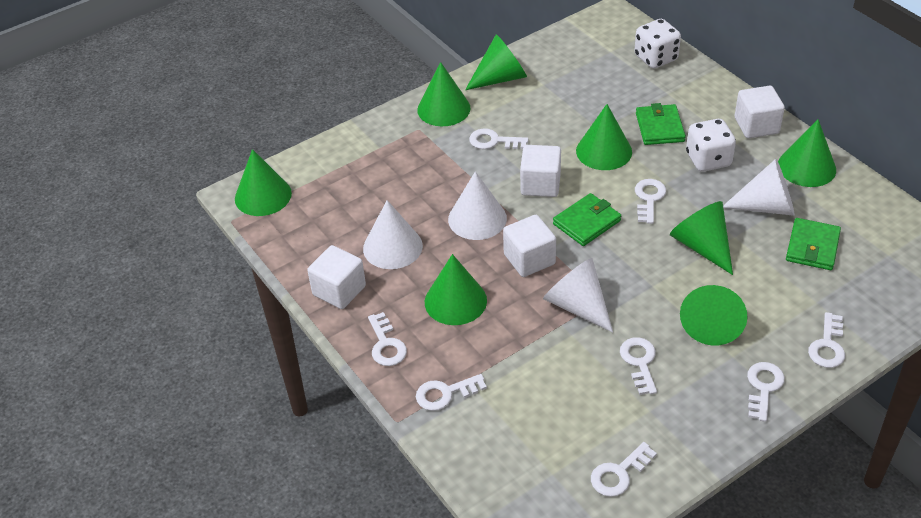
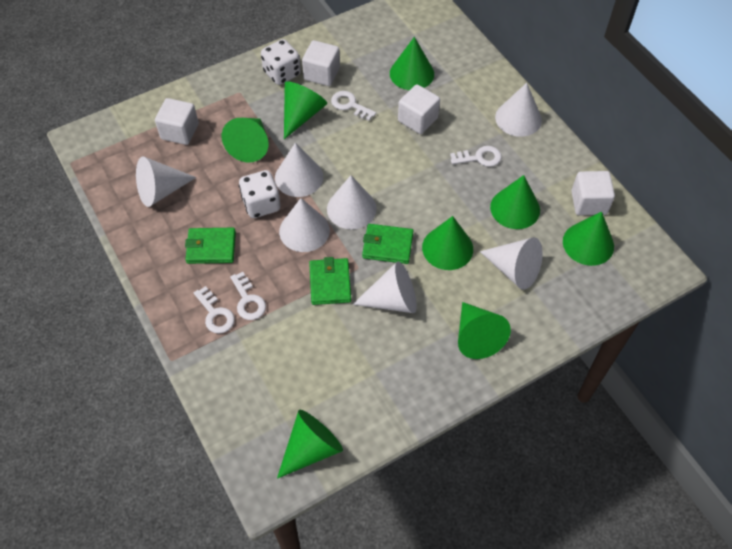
white cone: [363,200,423,269] [448,171,507,240] [543,258,613,333] [723,159,795,216] = 4 -> [136,156,196,207] [275,143,323,197] [279,198,330,252] [327,175,377,229] [352,261,417,313] [480,237,543,290] [495,83,542,137] = 7
white key: [368,312,407,366] [416,374,487,411] [469,128,528,149] [591,442,657,497] [620,337,657,395] [635,179,666,224] [747,362,785,422] [808,312,845,368] = 8 -> [194,286,235,334] [230,272,266,320] [331,91,376,121] [450,146,502,167] = 4

